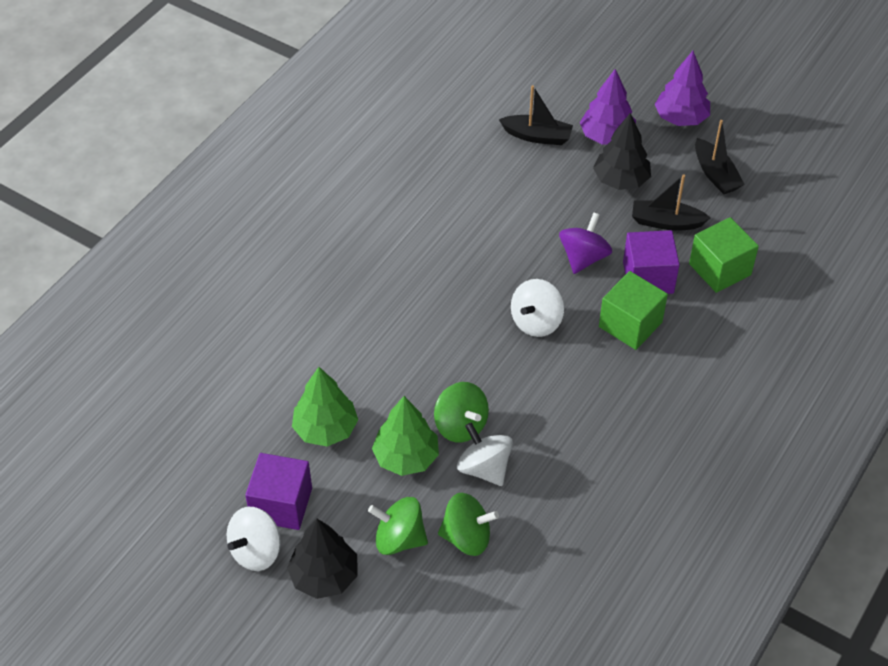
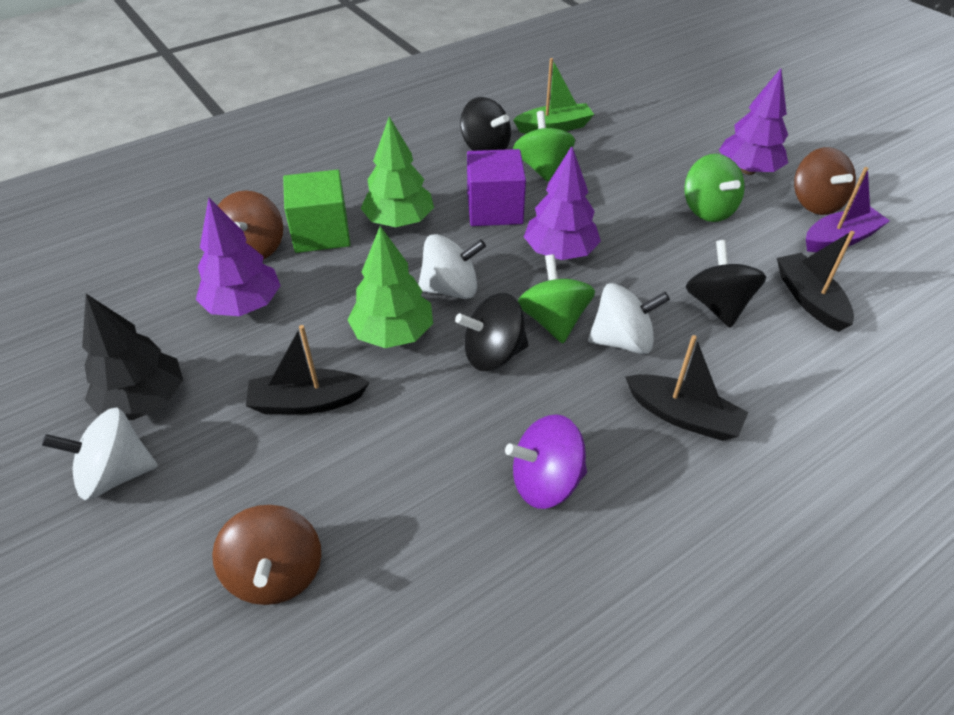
black spinning top: none = 0 -> [455,293,529,371] [460,97,511,151] [686,240,766,328] = 3
black tree: [287,519,358,599] [593,113,651,190] = 2 -> [82,294,183,420] = 1
brown spinning top: none = 0 -> [212,505,321,605] [218,190,283,260] [794,147,856,215] = 3
green boat: none = 0 -> [513,58,594,134] = 1
green cube: [599,271,668,350] [689,217,759,293] = 2 -> [283,170,351,253] = 1
purple boat: none = 0 -> [806,167,890,252] = 1
purple cube: [245,453,312,530] [623,230,680,294] = 2 -> [467,149,526,226] = 1
purple tree: [580,69,636,145] [655,51,710,126] = 2 -> [196,198,281,316] [524,146,601,260] [719,69,788,175] = 3

